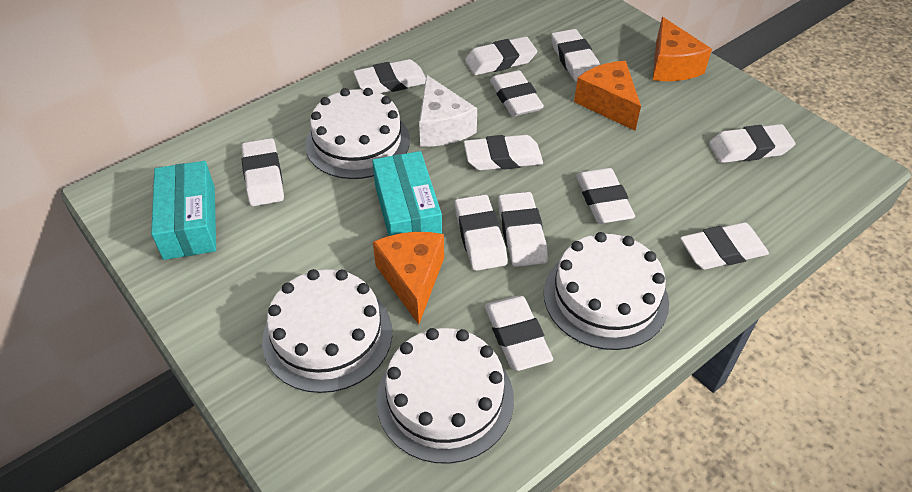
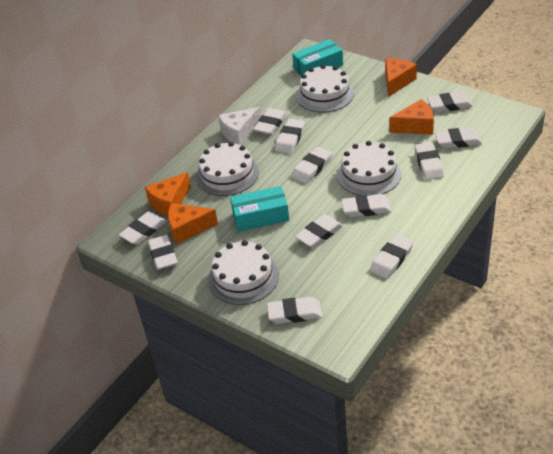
orange cheese: [373,232,444,325] [574,61,641,131] [653,17,712,81] = 3 -> [145,172,191,216] [168,203,218,244] [385,58,417,97] [389,99,434,135] = 4

